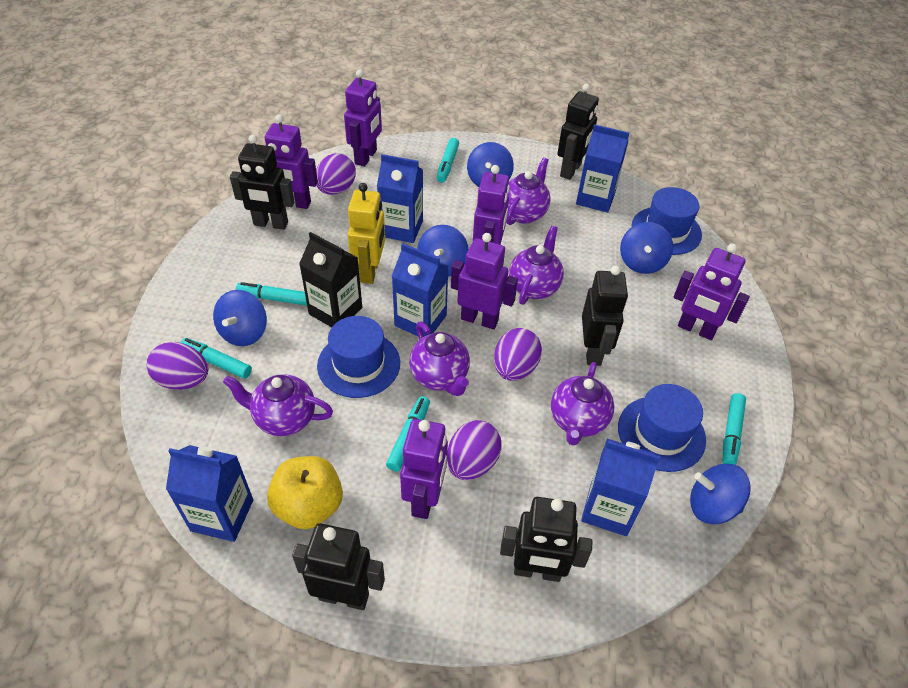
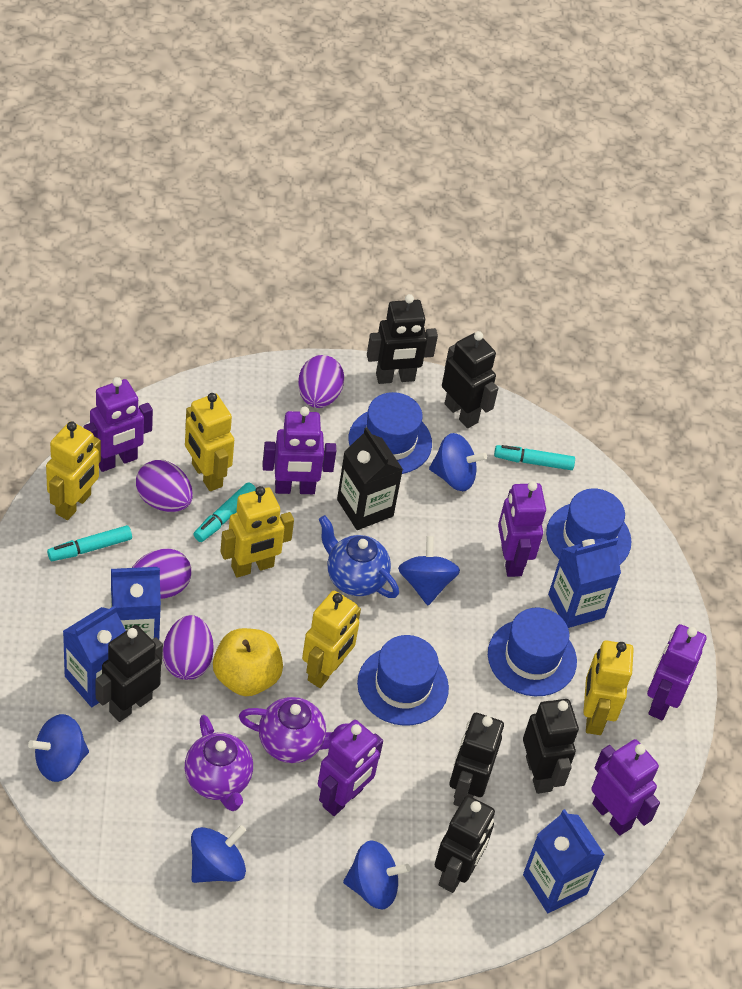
black robot: [230,135,295,230] [292,523,385,610] [500,497,592,582] [557,84,599,180] [582,265,628,366] = 5 -> [95,625,163,722] [367,294,438,384] [435,796,495,893] [442,331,498,428] [449,713,504,806] [523,699,579,794] = 6
blue carton: [166,445,253,542] [377,154,423,243] [392,243,449,336] [576,124,629,213] [581,439,660,536] = 5 -> [63,606,126,707] [111,567,161,639] [523,809,605,913] [548,538,621,628] = 4
blue hat: [317,316,400,398] [618,384,706,472] [632,187,702,255] = 3 -> [349,392,432,474] [357,635,449,726] [488,608,577,696] [546,488,632,564] = 4
blue teapot: none = 0 -> [319,515,399,598] = 1
purple teapot: [223,374,333,436] [409,322,470,396] [506,157,551,225] [509,226,564,305] [551,362,614,446] = 5 -> [185,715,253,811] [239,697,348,763] = 2
turquoise marker: [181,338,252,379] [236,282,307,306] [386,396,430,472] [437,138,459,183] [722,393,746,465] = 5 -> [47,525,132,561] [194,482,256,542] [494,445,575,470] = 3
yellow robot: [348,183,385,284] = 1 -> [46,421,101,520] [185,393,234,491] [220,486,294,578] [302,591,361,688] [583,640,634,735] = 5

